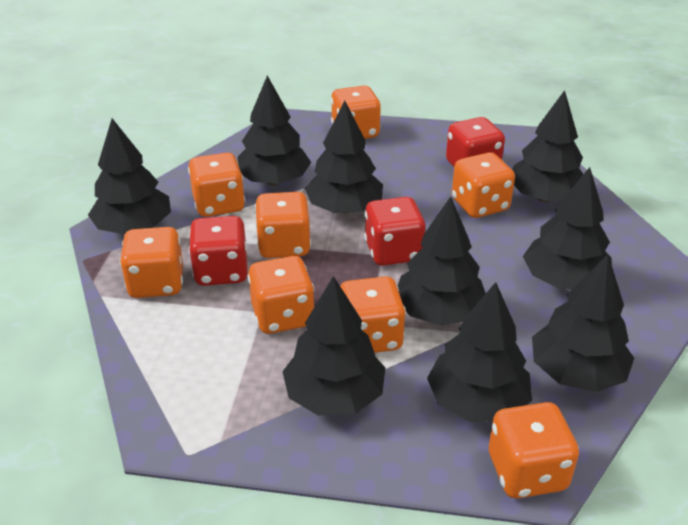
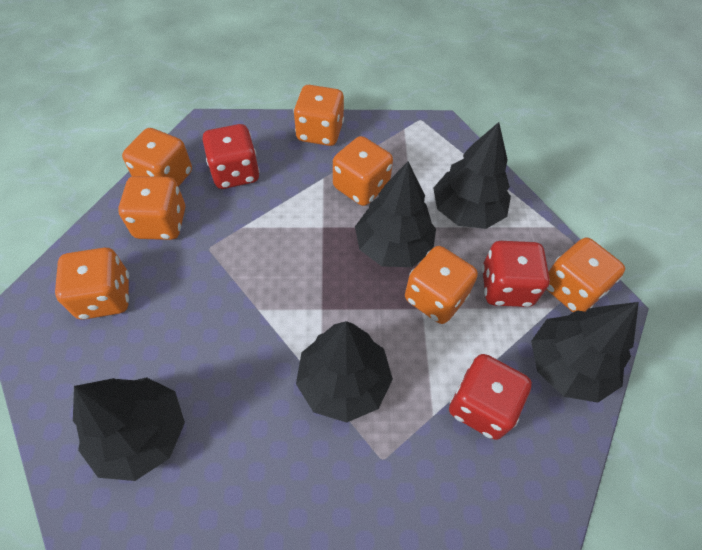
black tree: [88,118,171,234] [237,76,311,185] [282,276,385,415] [305,101,383,213] [397,197,486,326] [427,282,532,423] [512,90,583,202] [523,167,612,290] [532,254,634,392] = 9 -> [73,377,185,481] [296,321,393,423] [355,161,436,267] [433,122,511,229] [531,302,639,403] = 5
orange dice: [120,227,183,298] [188,152,245,217] [248,256,314,334] [255,192,311,258] [331,86,381,139] [340,276,406,353] [452,152,515,218] [489,402,579,498] = 8 -> [55,247,129,320] [118,176,185,240] [122,128,192,187] [293,85,344,146] [333,136,393,206] [405,246,478,324] [546,238,625,312] = 7

